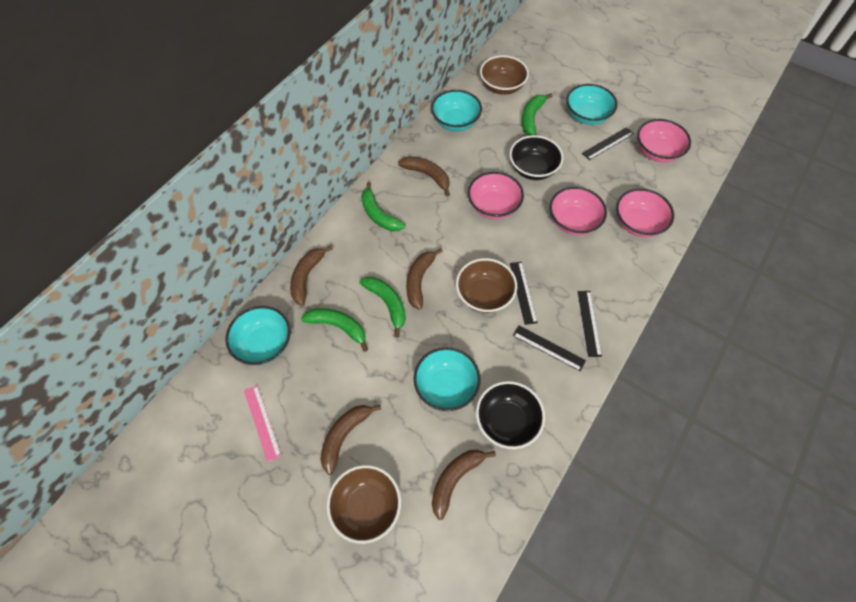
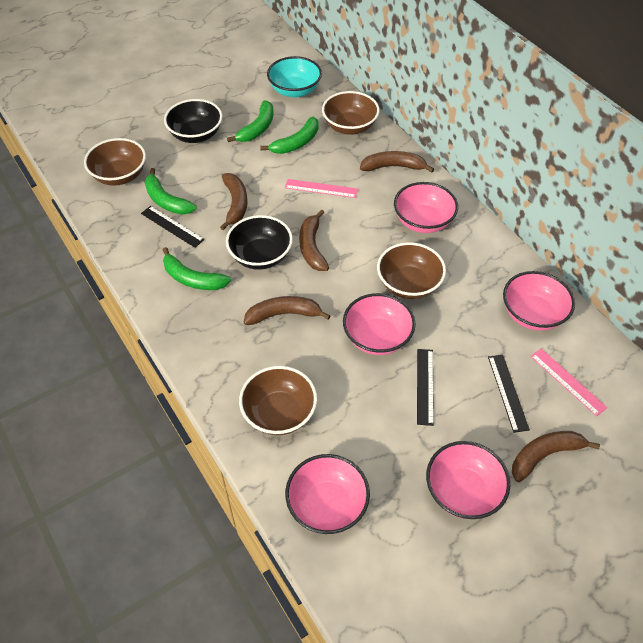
black ruler: [510,262,538,325] [513,325,586,371] [577,291,602,357] [582,127,634,160] = 4 -> [141,206,204,248] [417,349,434,426] [488,355,530,433] = 3
brown bowl: [327,465,401,544] [456,258,517,313] [480,55,529,95] = 3 -> [84,138,146,186] [239,366,317,435] [322,91,379,135] [377,242,446,299] = 4
pink bowl: [468,172,524,219] [550,187,607,235] [616,188,674,237] [637,119,691,163] = 4 -> [285,454,370,534] [343,293,416,355] [394,182,458,233] [426,441,510,519] [503,271,575,331] = 5
pink ruler: [244,385,282,462] = 1 -> [285,179,358,198] [530,349,608,416] = 2
turquoise bowl: [225,306,291,365] [413,347,481,411] [431,90,482,131] [566,84,618,125] = 4 -> [267,56,322,98] = 1

